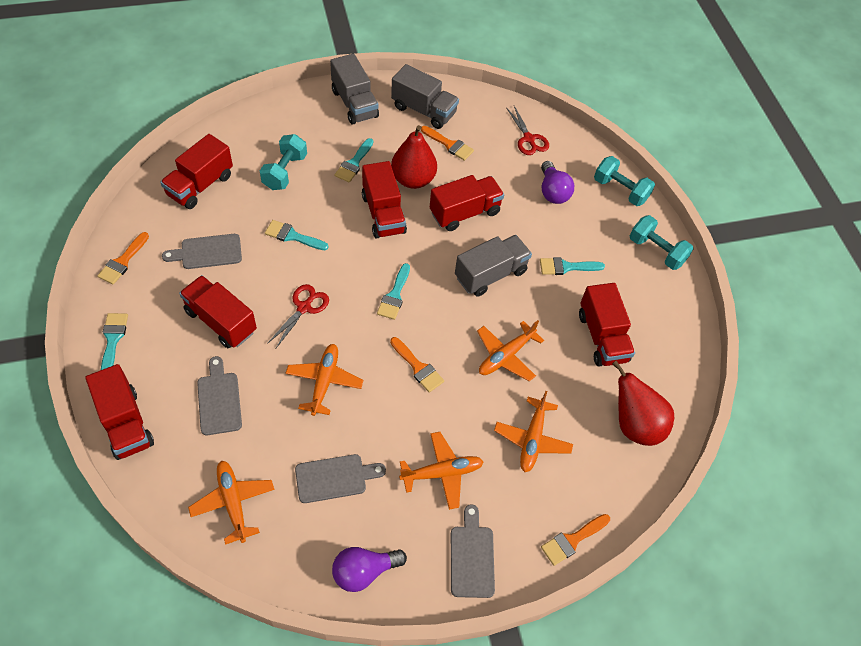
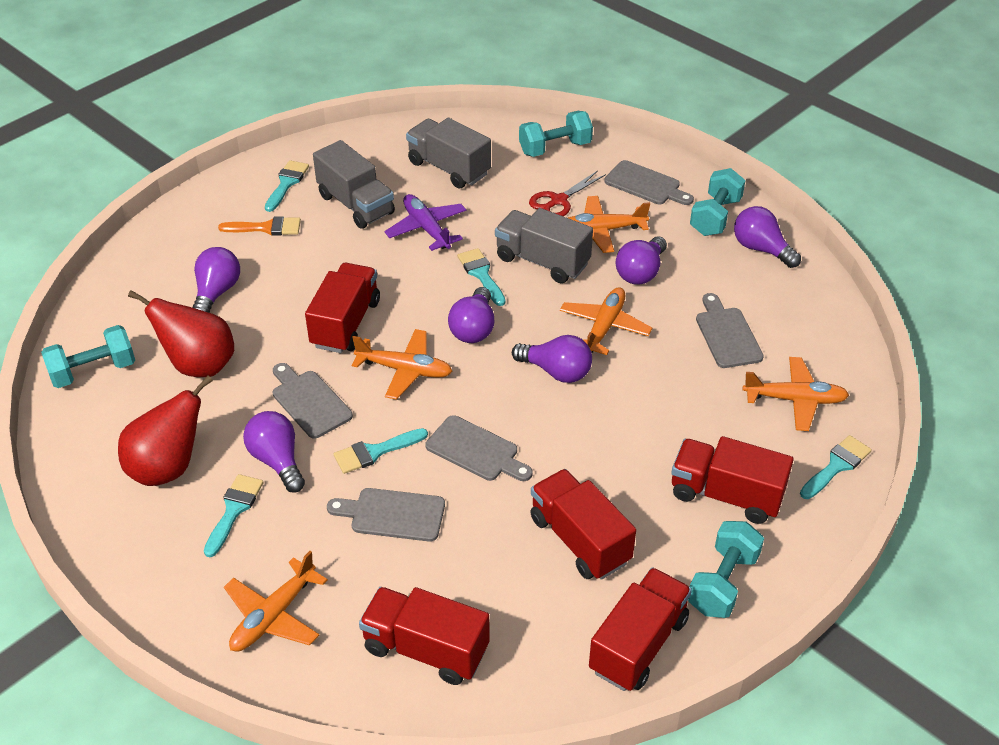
grey cutting board: [162,234,242,269] [197,356,242,435] [295,454,386,503] [451,504,495,598] = 4 -> [273,363,353,439] [327,488,445,542] [426,415,533,481] [604,160,694,205] [696,293,764,368] = 5
orange brush: [97,232,149,284] [390,337,444,393] [421,126,474,161] [541,514,610,566] = 4 -> [218,216,301,236] = 1
purple light bulb: [332,547,407,592] [541,161,574,204] = 2 -> [193,247,240,313] [243,411,305,493] [448,287,495,343] [512,335,592,383] [616,236,667,285] [734,206,801,268] = 6
purple plane: none = 0 -> [384,194,466,251] = 1
red scissors: [267,284,329,348] [506,106,549,155] = 2 -> [529,170,606,216] = 1
red truck: [85,364,154,460] [160,134,233,209] [179,275,257,348] [362,161,407,239] [430,175,504,231] [579,283,635,367] = 6 -> [305,263,380,353] [359,587,490,685] [530,469,636,580] [589,567,692,691] [671,436,794,524] = 5
turquoise dumbbell: [260,134,307,190] [594,156,655,206] [630,215,693,270] = 3 -> [41,325,135,388] [519,111,593,157] [688,521,764,618] [690,168,746,236] = 4

